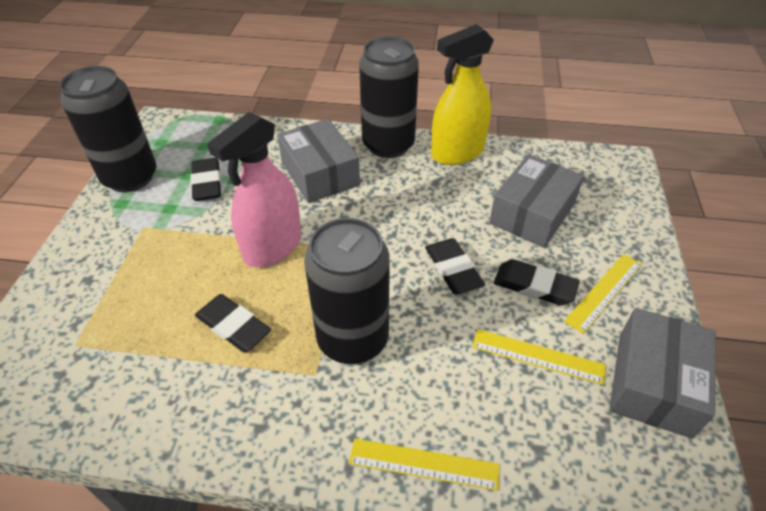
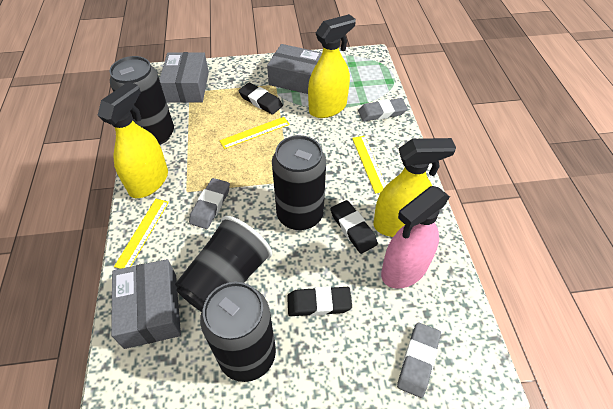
black cup: none = 0 -> [175,216,272,312] = 1
black eraser: [191,158,221,201] [195,294,271,352] [425,238,485,294] [494,259,580,305] = 4 -> [238,82,283,115] [287,286,352,316] [331,200,378,254] = 3
grey eraser: none = 0 -> [189,178,230,229] [358,98,408,122] [397,322,441,398] = 3
yellow spray bottle: [431,24,494,165] = 1 -> [97,82,168,198] [308,14,356,118] [373,138,456,237] = 3

